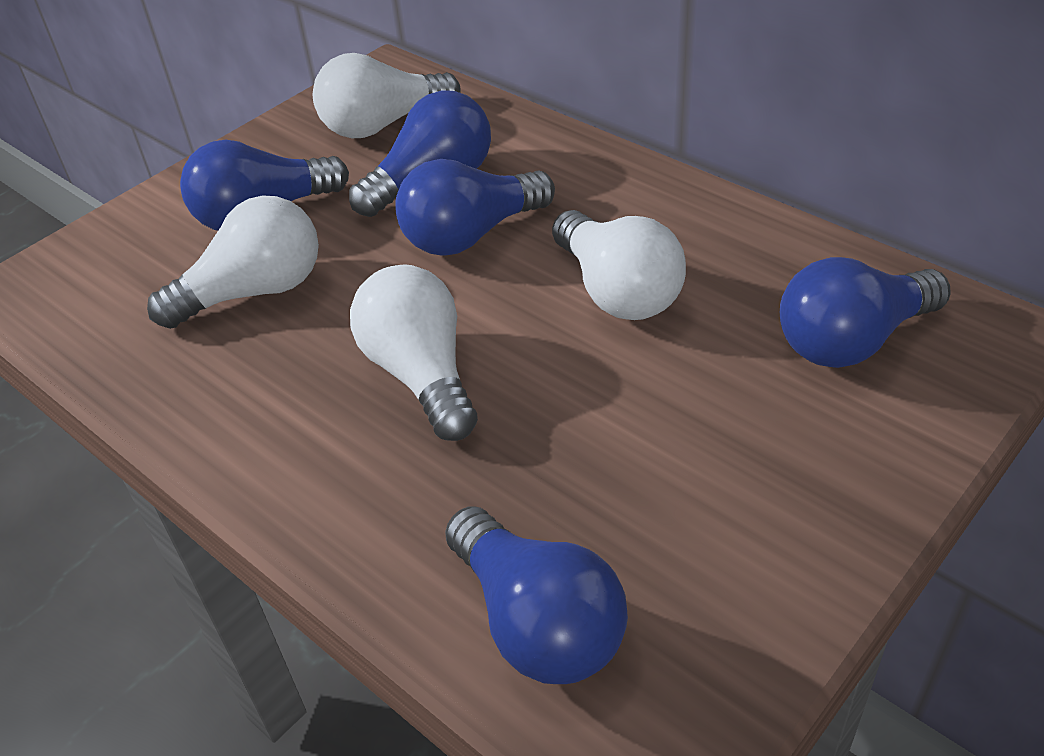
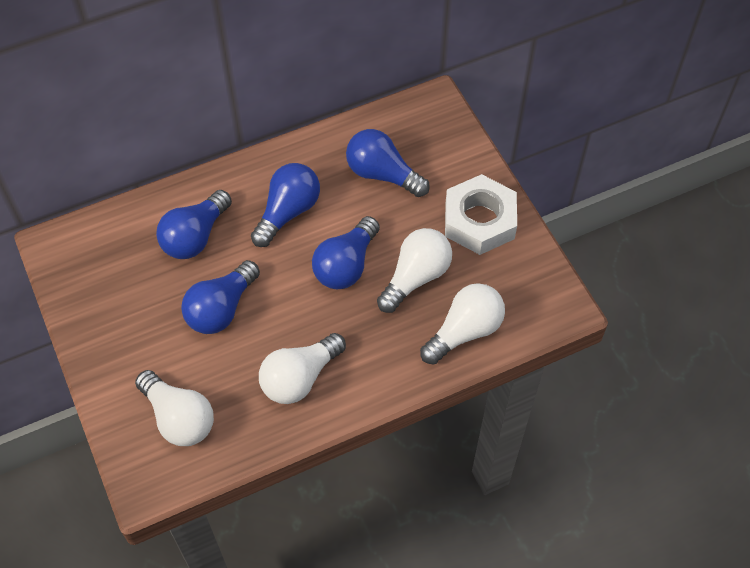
white nut: none = 0 -> [445,174,517,255] = 1

